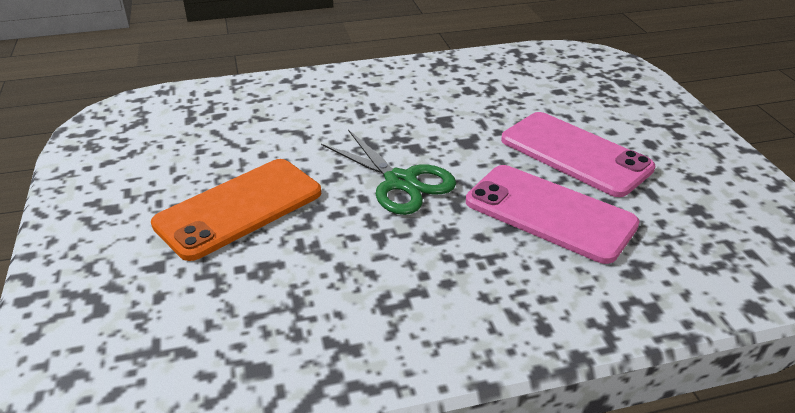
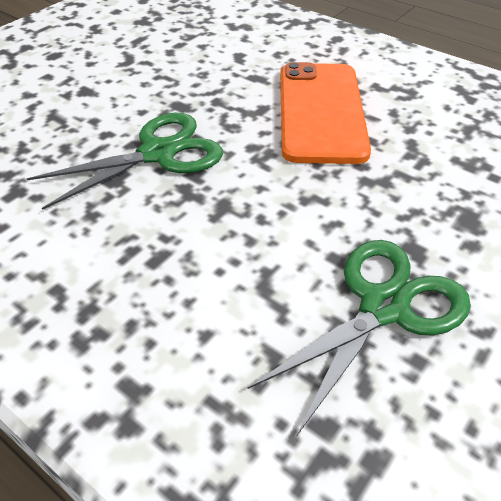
green scissors: [321,129,456,215] = 1 -> [26,113,223,210] [247,240,471,435] = 2
pink phone: [466,165,640,264] [501,112,655,197] = 2 -> none = 0

